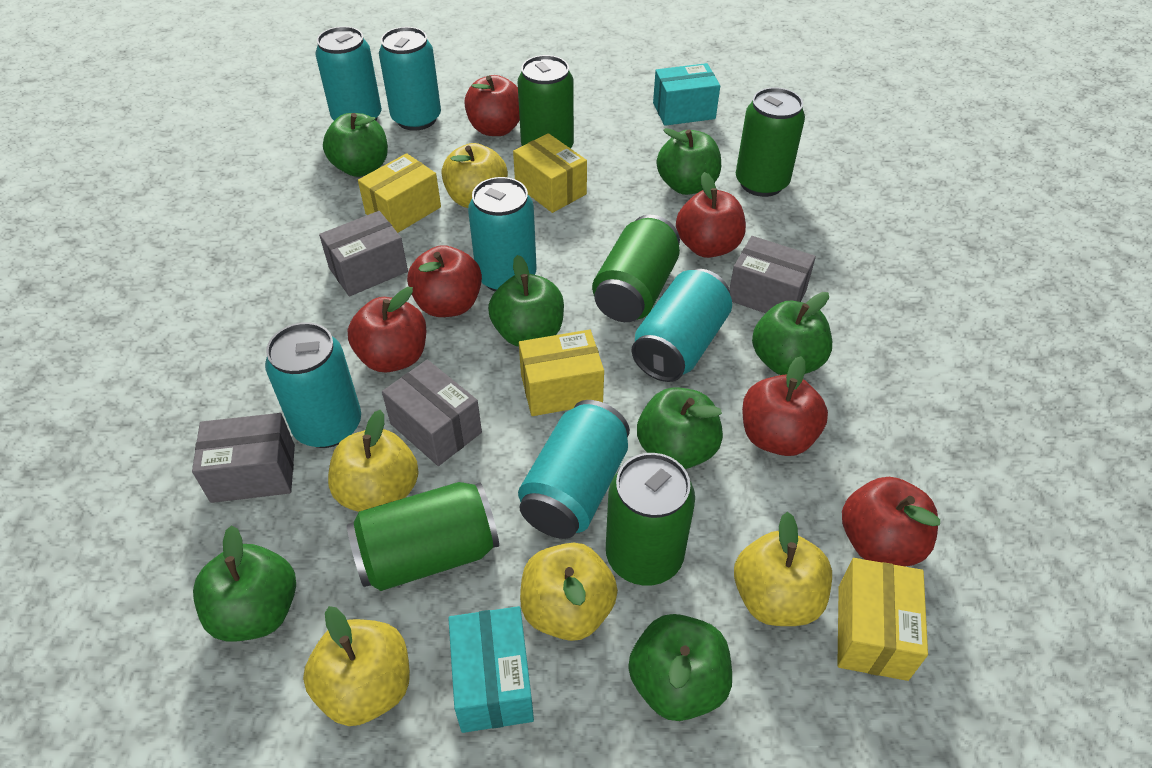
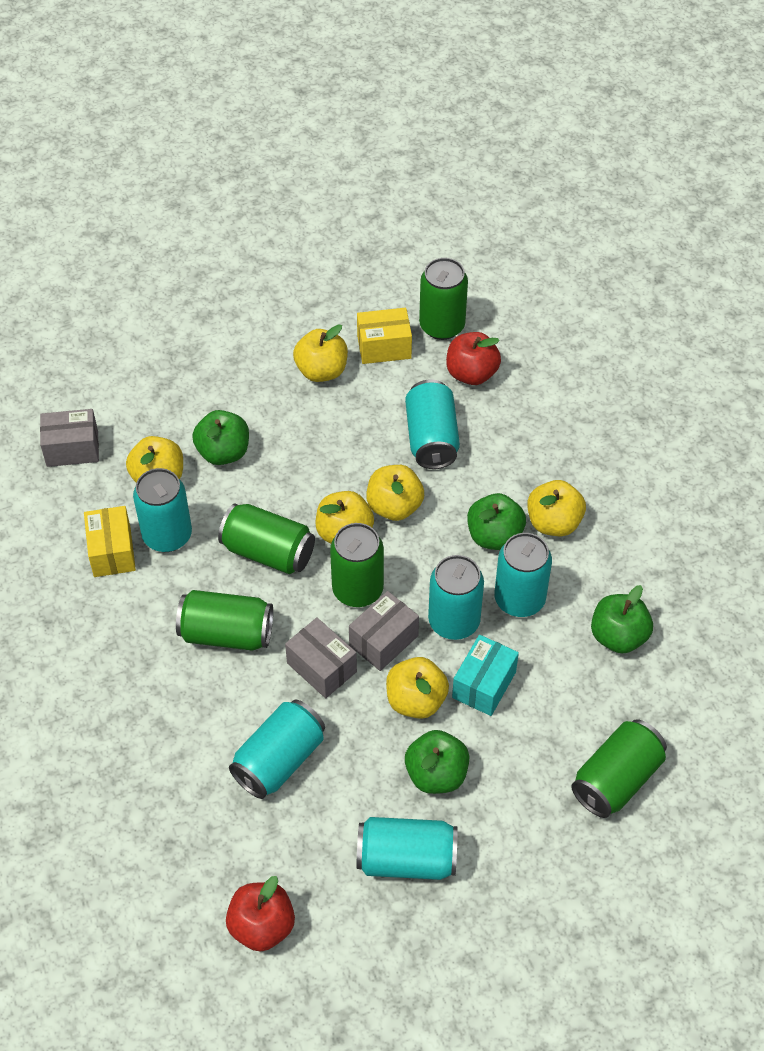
green apple: [193,525,296,642] [323,113,388,177] [488,255,564,347] [628,614,732,721] [637,387,723,469] [657,128,721,195] [752,292,832,375] = 7 -> [192,410,249,465] [405,730,470,794] [467,493,526,550] [591,585,653,654] = 4
grey box: [192,413,295,503] [319,211,408,296] [382,360,482,466] [729,236,816,313] = 4 -> [40,409,99,467] [285,618,357,698] [349,591,419,671] = 3
red apple: [348,287,426,372] [407,245,482,317] [465,75,520,136] [676,172,746,258] [742,356,828,456] [842,477,940,566] = 6 -> [226,876,295,951] [446,332,501,385] = 2
turquoise box: [448,606,534,733] [653,63,720,126] = 2 -> [452,635,519,716] = 1
yellow apple: [303,606,410,726] [328,410,419,512] [441,143,508,208] [520,543,618,641] [734,512,832,626] = 5 -> [126,436,183,483] [293,324,348,382] [316,491,374,543] [366,465,424,521] [386,657,449,719] [527,480,586,536] = 6
yellow box: [358,153,441,233] [513,133,587,213] [519,329,604,416] [837,558,928,681] = 4 -> [84,506,136,577] [357,308,412,364] = 2

